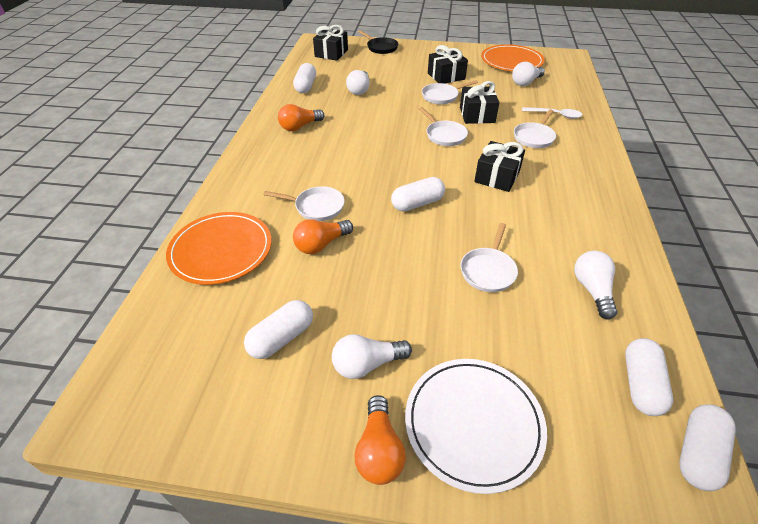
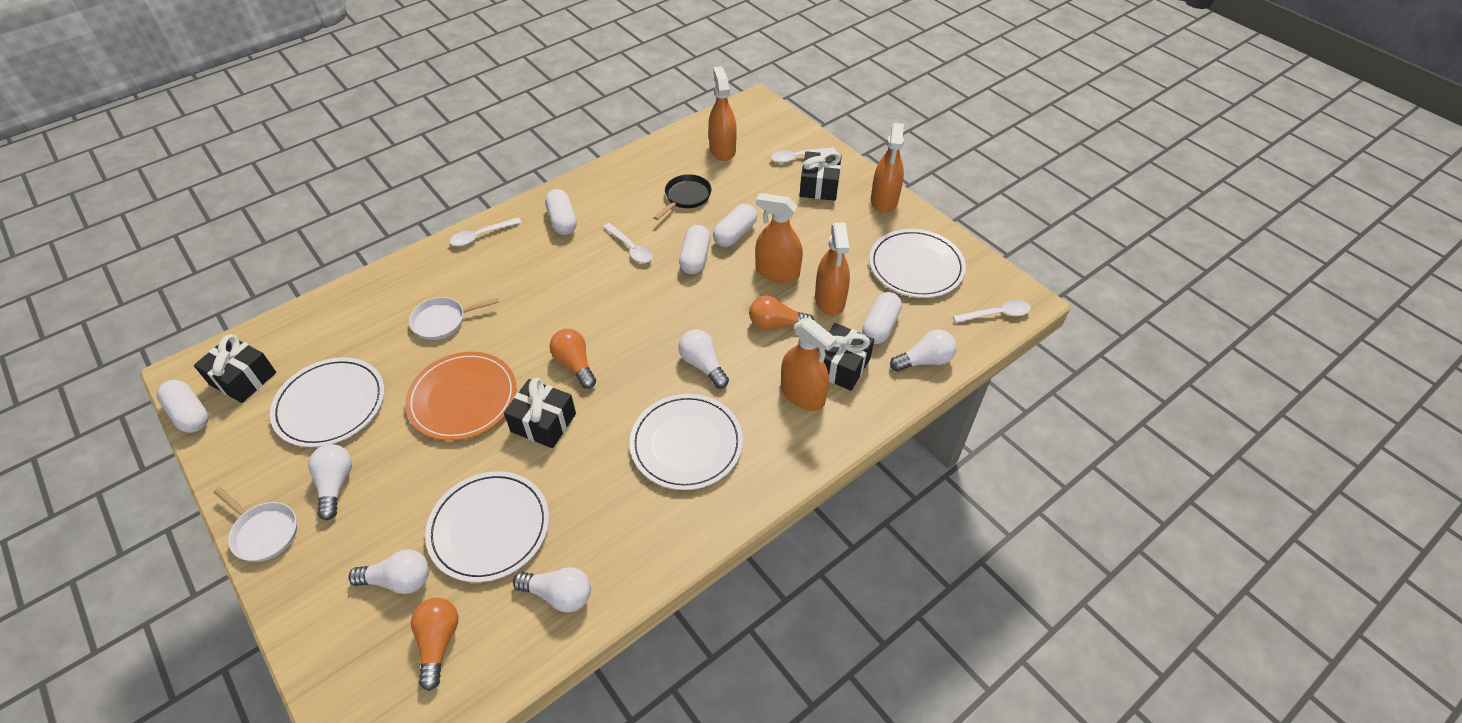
orange plate: [166,212,272,285] [481,44,545,71] = 2 -> [405,352,517,441] = 1
orange spray bottle: none = 0 -> [708,66,737,161] [755,193,803,282] [781,317,837,411] [815,222,850,316] [871,123,904,213] = 5
white light bulb: [332,334,412,379] [346,70,370,95] [512,62,545,86] [574,251,618,319] = 4 -> [308,444,352,520] [348,550,429,594] [513,567,591,613] [679,329,729,388] [890,330,957,372] = 5
white pan: [264,186,345,221] [419,107,468,146] [422,80,478,104] [461,223,518,292] [514,109,556,148] = 5 -> [214,487,297,562] [409,297,499,340] = 2
white plate: [405,359,547,494] = 1 -> [270,357,384,447] [425,471,549,582] [630,394,743,490] [869,229,966,298] = 4
white spoon: [522,107,582,119] = 1 -> [449,217,522,246] [603,223,653,263] [771,147,836,163] [953,300,1031,323] = 4

